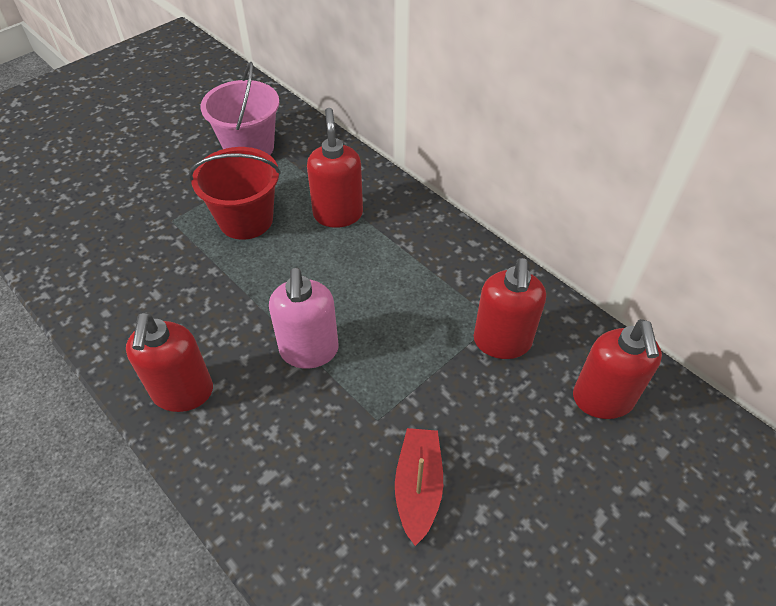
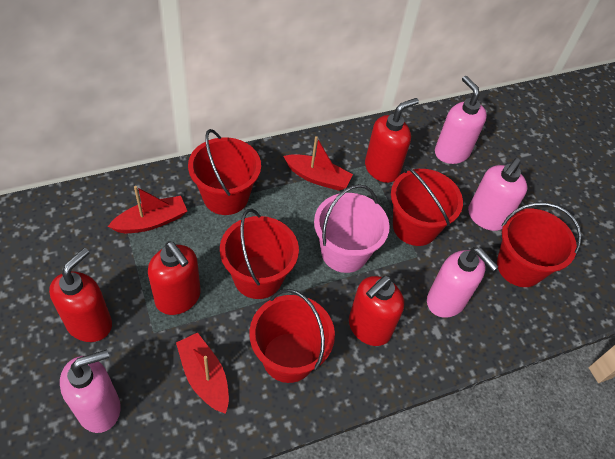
pink soap dispenser: [269,268,339,369] = 1 -> [60,349,121,433] [427,247,499,318] [435,76,487,164] [468,158,527,231] = 4
red boat: [395,428,443,546] = 1 -> [108,186,187,233] [176,333,229,414] [283,136,353,191] = 3
red bucket: [189,147,281,240] = 1 -> [188,129,261,215] [220,209,299,299] [249,289,335,383] [391,166,463,246] [497,202,581,287] = 5

